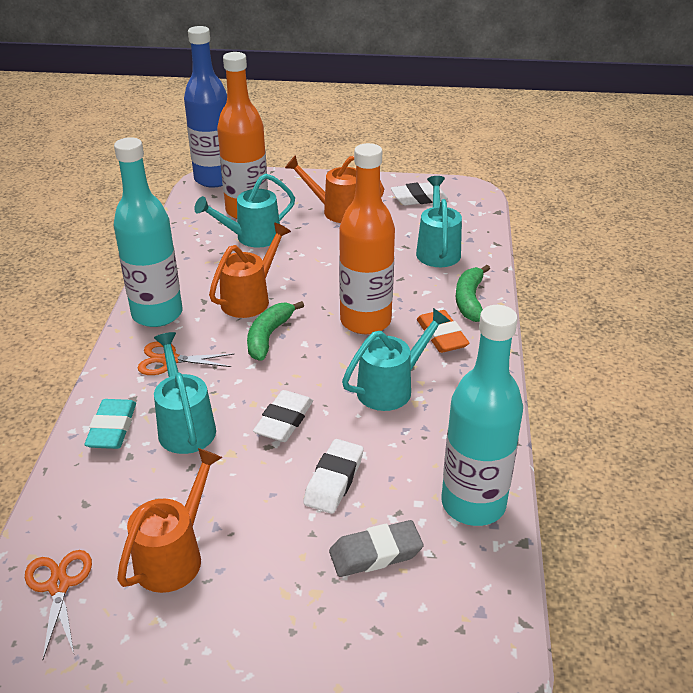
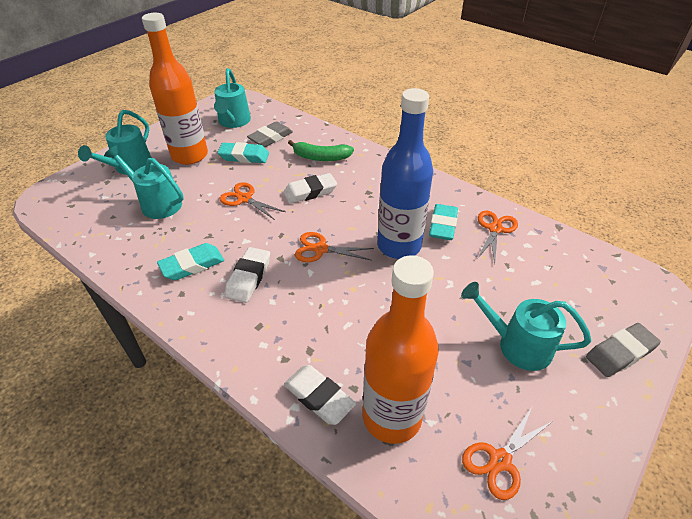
green banana: [247,301,304,361] [456,265,490,322] = 2 -> [288,140,354,161] = 1
grey eraser: [329,520,424,577] = 1 -> [247,121,293,147] [586,323,661,377] = 2
orange eraser: [417,310,469,353] = 1 -> none = 0
orange scissors: [25,550,92,659] [138,341,234,375] = 2 -> [220,182,286,220] [295,232,374,262] [462,407,553,500] [477,211,518,263] = 4
orange watering can: [117,448,223,593] [209,223,291,318] [285,155,384,223] = 3 -> none = 0
turquoise bottle: [114,137,182,327] [441,305,523,526] = 2 -> none = 0
turquoise eraser: [84,399,136,449] = 1 -> [157,243,224,280] [217,142,269,163] [429,204,458,240] = 3

